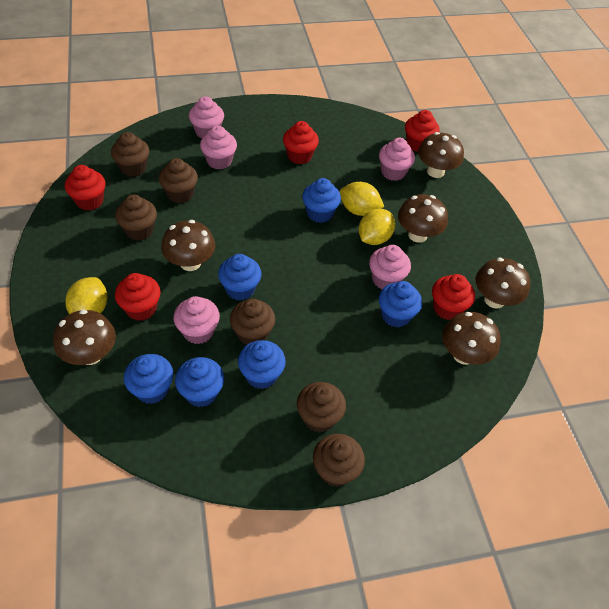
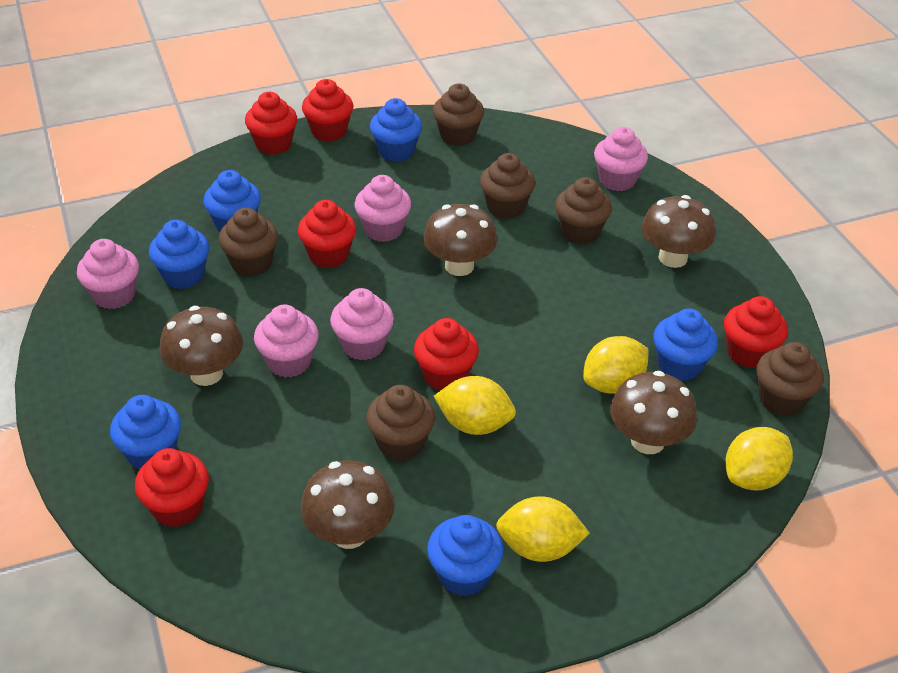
brown mushroom: [53,310,116,365] [161,220,215,271] [398,194,448,243] [418,132,464,178] [442,312,501,365] [476,258,530,309] = 6 -> [159,306,243,386] [300,460,395,549] [423,204,498,276] [610,371,697,454] [642,195,716,268] = 5
red cupcake: [65,165,105,211] [115,273,161,321] [283,121,319,164] [405,110,440,152] [432,274,475,320] = 5 -> [135,448,209,527] [245,92,297,155] [298,200,356,268] [302,79,353,142] [414,318,479,391] [724,296,788,368] = 6
yellow lemon: [65,277,107,314] [339,182,384,216] [359,209,395,245] = 3 -> [434,376,516,435] [496,496,590,562] [583,336,649,394] [725,427,793,491] = 4

